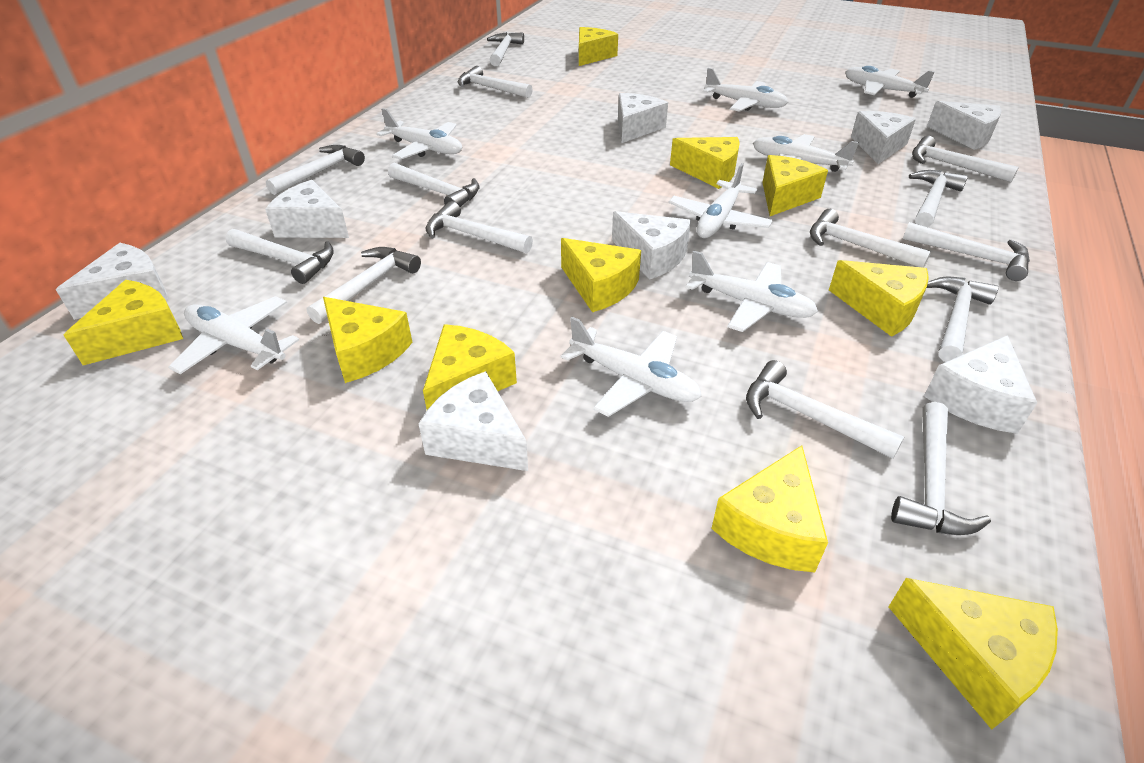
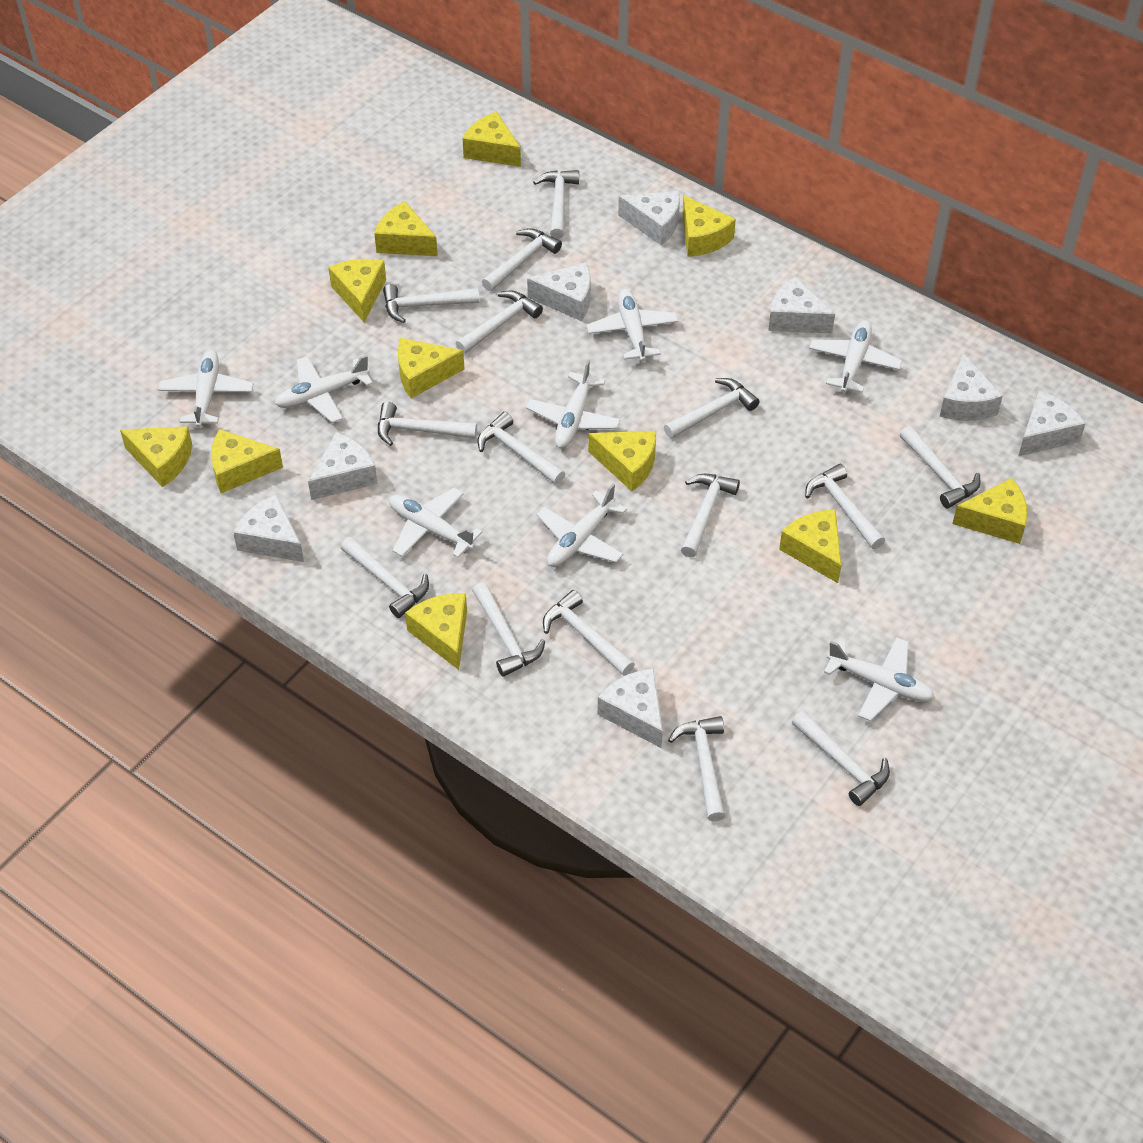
white hammer: [226,229,334,284] [266,145,365,195] [307,247,421,324] [388,163,480,207] [425,201,533,253] [457,66,533,98] [487,32,524,66] [746,360,904,459] [810,209,931,268] [891,402,991,535] [903,222,1030,281] [909,170,968,227] [912,136,1019,182] [927,277,999,362] = 14 -> [341,537,429,618] [378,402,477,446] [383,284,479,323] [456,291,543,354] [472,582,545,677] [477,412,565,485] [482,228,562,291] [533,170,579,239] [543,590,635,676] [664,378,760,438] [668,716,725,821] [681,474,740,558] [792,711,890,806] [805,464,885,549] [899,426,980,508] = 15
yellow cheese: [64,280,183,365] [323,297,413,383] [423,324,517,410] [561,238,641,312] [579,27,618,66] [670,137,740,189] [711,445,828,572] [762,155,828,216] [829,260,929,337] [889,578,1058,730] = 10 -> [120,426,192,487] [211,429,283,493] [328,259,386,323] [374,201,438,256] [398,338,465,398] [405,593,467,670] [463,112,521,167] [588,431,656,491] [682,195,736,257] [779,510,842,583] [952,478,1027,544] = 11

